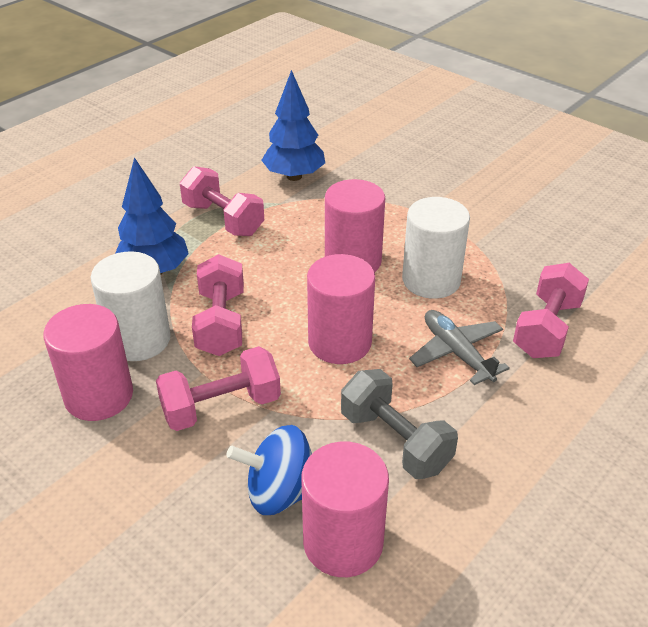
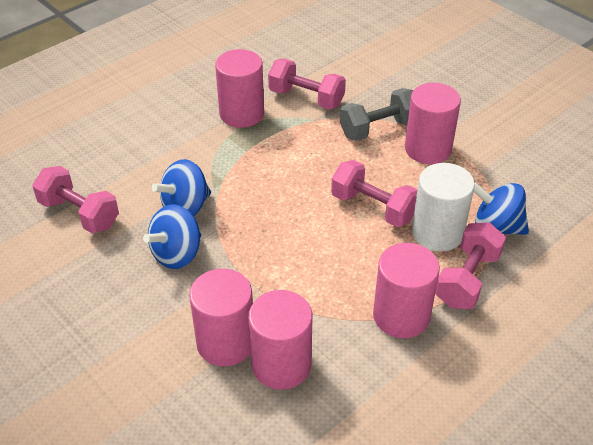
blue spinning top: [227,425,312,515] = 1 -> [143,204,201,269] [152,159,211,216] [474,183,529,235] = 3
blue tree: [115,157,189,275] [261,70,325,181] = 2 -> none = 0
grey plane: [409,310,510,385] = 1 -> none = 0
pink cylinder: [43,304,133,421] [301,442,389,577] [307,254,375,364] [325,179,385,273] = 4 -> [189,269,253,366] [215,49,264,128] [248,290,312,390] [373,243,440,338] [405,83,461,164] = 5
white cylinder: [91,251,171,361] [402,197,470,299] = 2 -> [412,163,475,252] = 1

